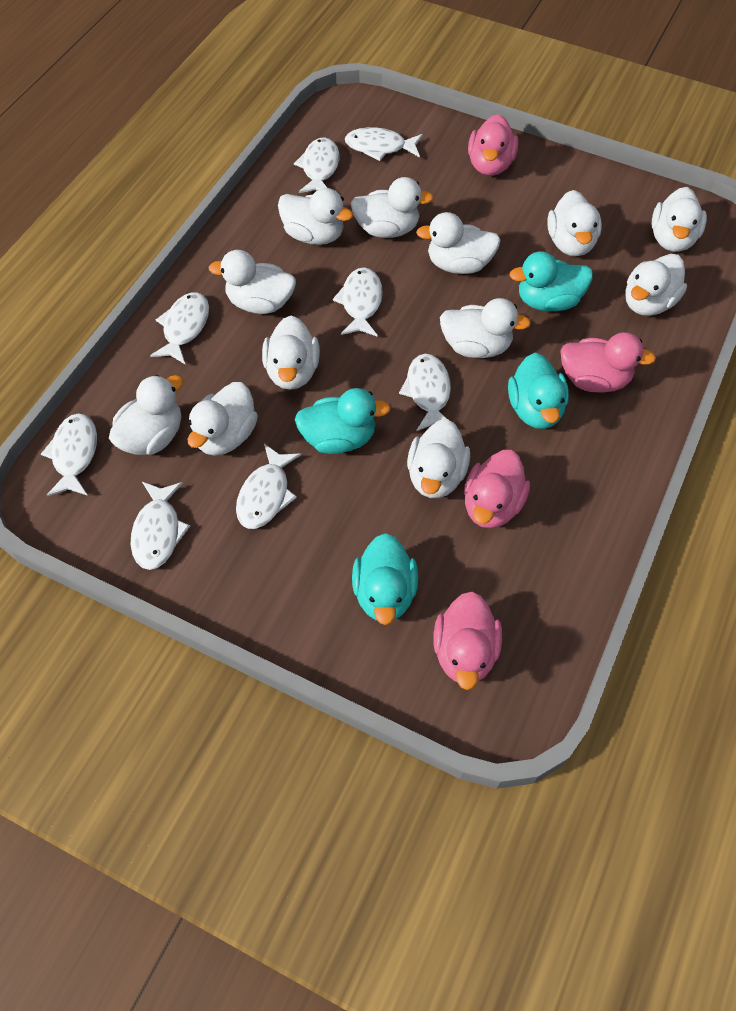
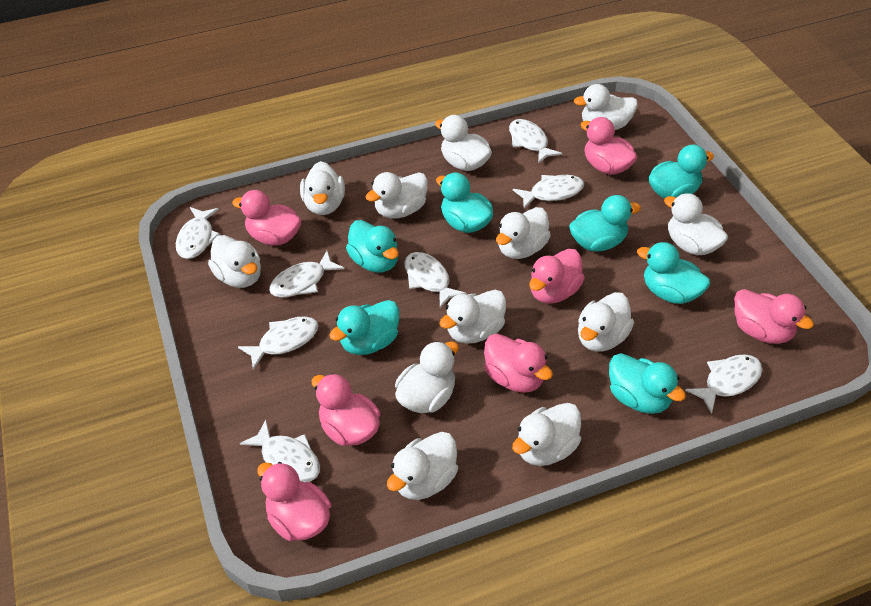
pink duck: [433,591,502,690] [464,450,530,529] [468,114,518,176] [560,332,656,393] = 4 -> [232,190,301,246] [257,462,331,541] [311,373,380,446] [484,334,553,393] [529,249,585,304] [580,117,637,175] [734,289,814,344] = 7
turquoise duck: [295,388,391,454] [352,533,418,625] [508,353,569,429] [509,252,593,311] = 4 -> [329,300,399,355] [346,220,399,273] [436,173,493,233] [569,195,641,251] [609,353,686,414] [637,242,710,304] [648,145,714,199] = 7

